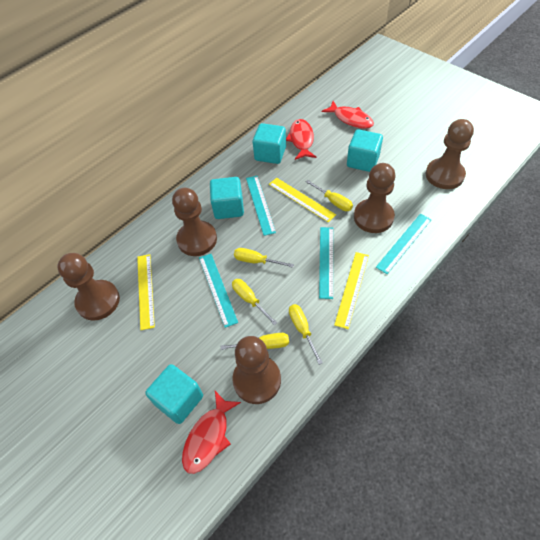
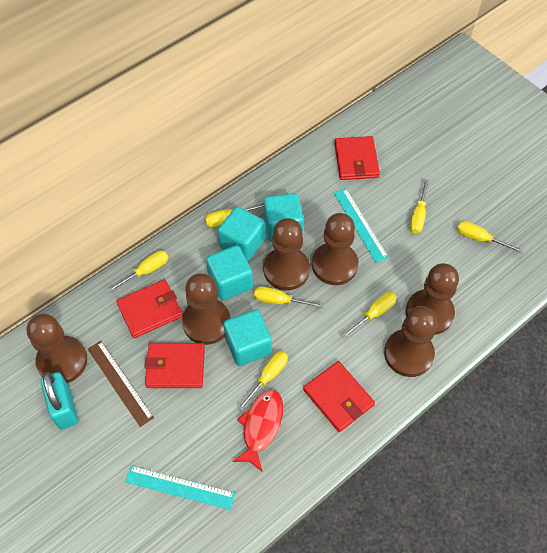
brown pawn: [57,253,120,321] [172,188,217,256] [232,336,281,404] [354,163,396,233] [426,119,474,189] = 5 -> [27,314,87,383] [182,273,230,345] [264,218,310,290] [312,213,359,285] [384,306,437,377] [406,263,459,335] = 6
brown ruler: none = 0 -> [88,341,154,427] = 1
red fish: [182,391,241,474] [286,119,316,160] [321,101,374,129] = 3 -> [232,390,283,471] = 1
red wallet: none = 0 -> [116,279,183,338] [144,343,205,388] [303,361,375,432] [334,136,380,180] = 4
turquoise padlock: none = 0 -> [41,372,78,430] = 1
turquoise ruler: [199,254,238,328] [246,176,276,236] [319,227,333,299] [376,214,432,274] = 4 -> [125,466,236,510] [334,188,389,263] = 2
yellow ruler: [137,254,155,330] [269,178,336,223] [334,252,369,329] = 3 -> none = 0
yellow screwdriver: [221,333,289,350] [232,279,277,325] [234,248,294,268] [289,304,323,365] [306,180,353,211] = 5 -> [107,251,168,293] [205,203,264,227] [237,351,288,411] [254,287,324,308] [341,292,397,339] [410,179,429,234] [457,221,523,253] = 7

